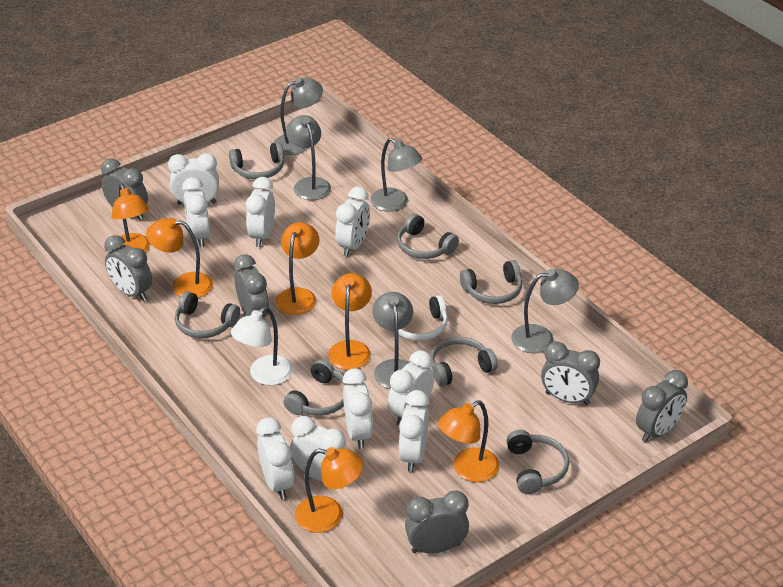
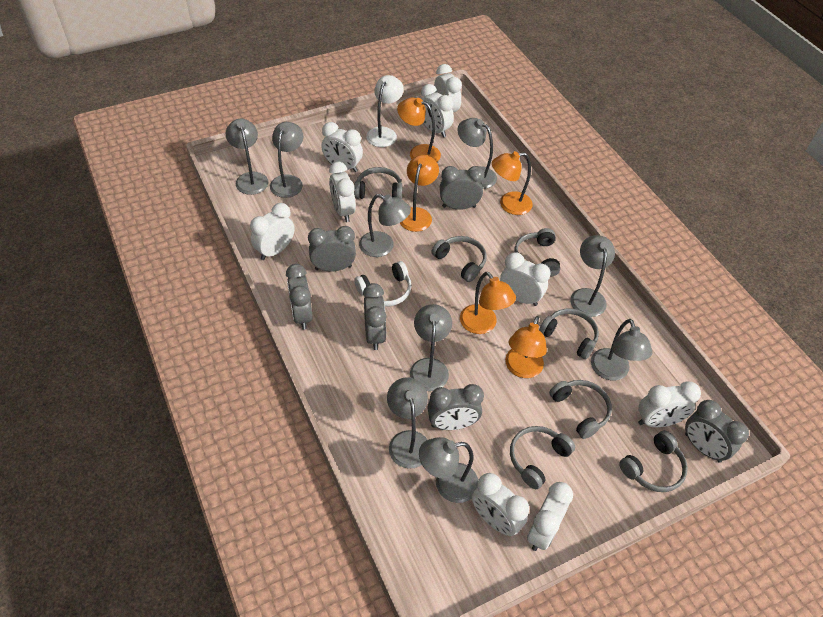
grey lamp: [274,77,323,155] [286,115,331,200] [370,138,422,212] [372,292,413,389] [511,269,579,353] = 5 -> [225,119,269,195] [270,122,303,198] [359,194,411,257] [387,377,428,469] [410,304,452,391] [419,437,478,503] [457,118,497,189] [570,235,615,317] [591,319,653,380] = 9
orange lamp: [111,184,150,253] [146,217,213,298] [275,222,320,315] [295,447,364,533] [328,273,372,370] [438,400,500,482] = 6 -> [397,98,441,162] [400,155,439,232] [460,272,516,334] [492,151,533,215] [505,316,547,378] = 5

